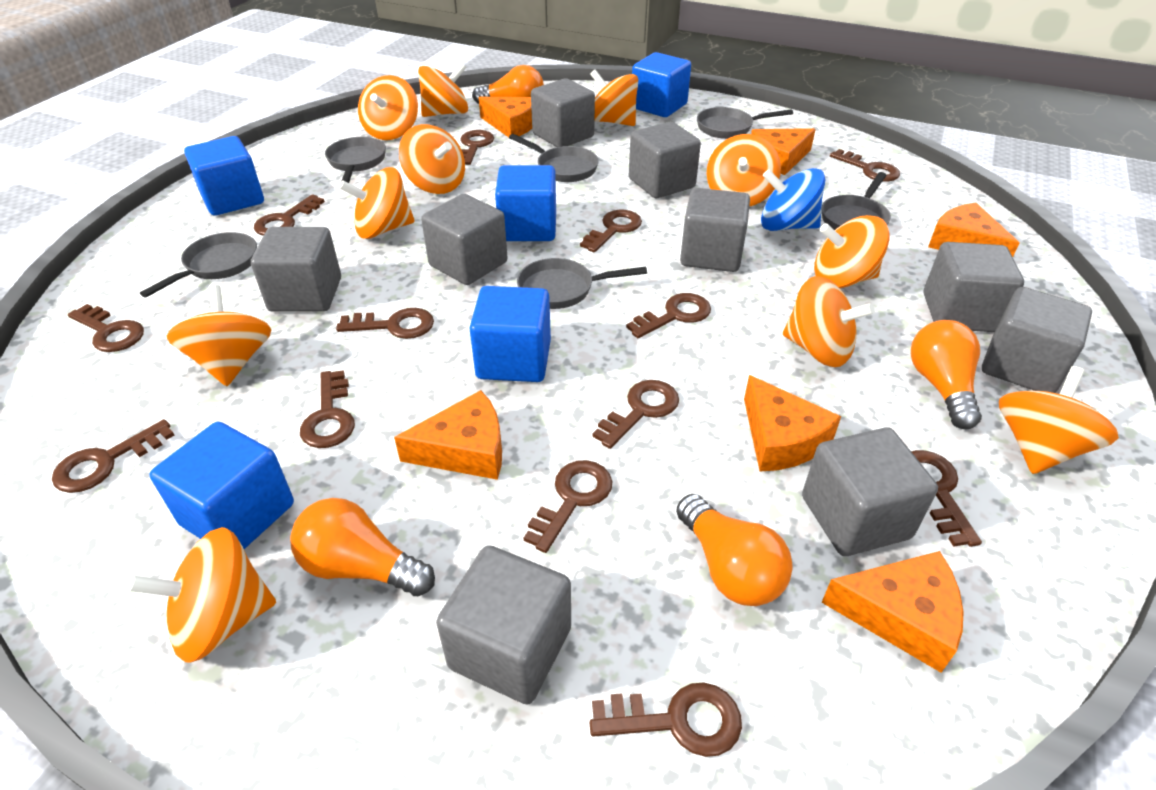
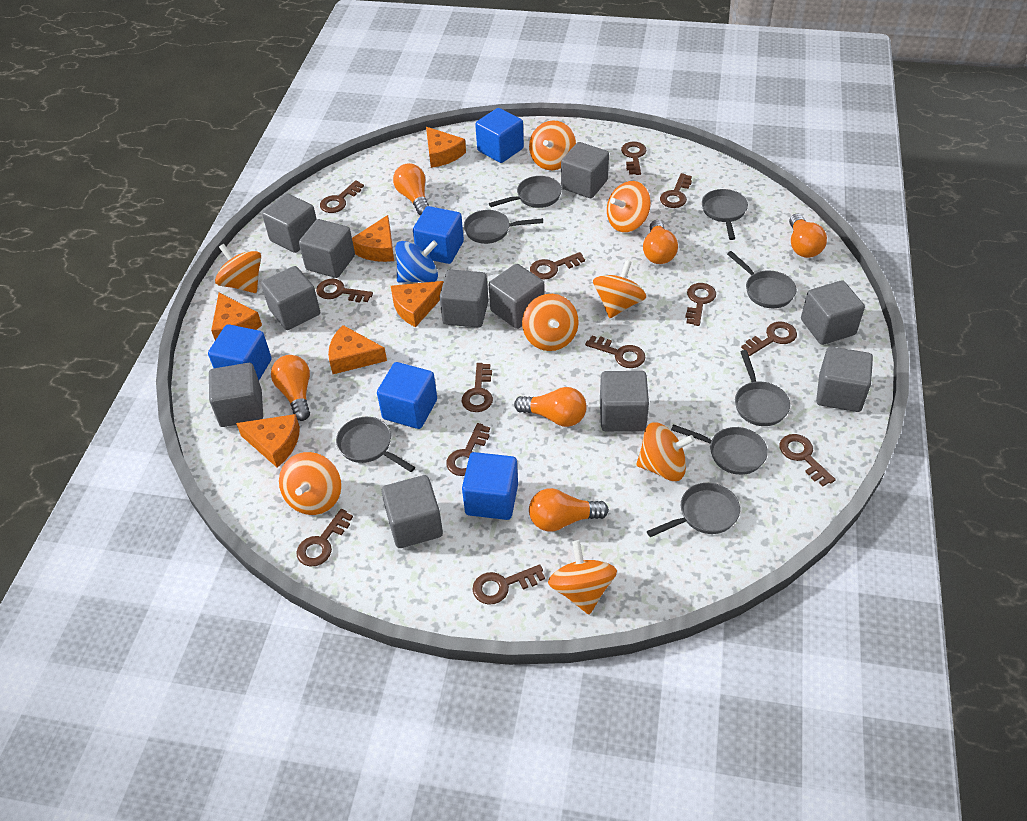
grey cube: [251,227,341,312] [421,194,508,285] [436,545,571,705] [531,78,595,147] [629,122,701,198] [680,188,750,272] [802,427,938,556] [924,242,1024,332] [982,287,1092,393] = 9 -> [209,363,263,427] [261,266,320,330] [262,194,317,253] [299,219,355,278] [381,475,443,548] [439,269,489,328] [489,264,545,329] [561,142,609,198] [600,371,649,431] [801,280,865,345] [816,347,873,412] = 11
grey pan: [140,232,257,298] [325,137,386,183] [509,134,599,182] [517,258,647,309] [697,107,793,139] [821,172,891,230] = 6 -> [336,417,415,472] [464,210,543,244] [489,176,562,208] [647,483,740,537] [671,424,768,475] [702,189,748,240] [727,251,796,308] [735,350,790,426] = 8
orange light bulb: [290,498,435,596] [472,65,544,104] [676,494,793,606] [911,320,982,429] = 4 -> [271,355,310,421] [393,163,429,216] [514,387,587,427] [529,488,609,532] [643,220,678,264] [789,214,827,258] = 6
orange spinning top: [128,527,276,662] [167,285,272,386] [339,167,415,239] [358,75,418,140] [399,124,465,194] [418,62,468,117] [590,69,638,126] [707,134,781,206] [783,276,875,367] [814,215,890,288] [999,366,1119,474] = 11 -> [215,244,261,293] [279,452,341,515] [522,294,579,351] [529,120,576,170] [548,540,617,615] [593,260,646,318] [607,181,651,232] [636,422,695,481] = 8

